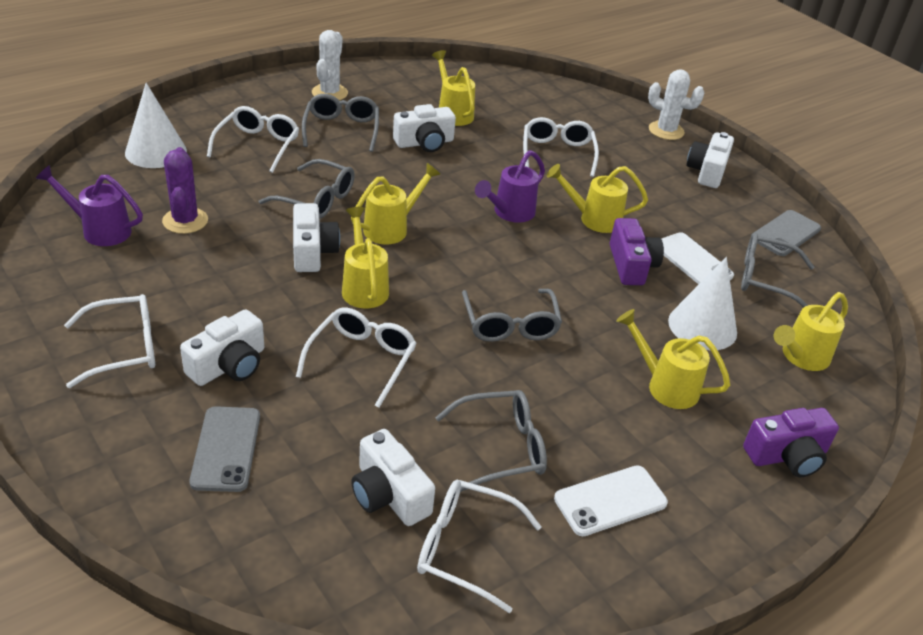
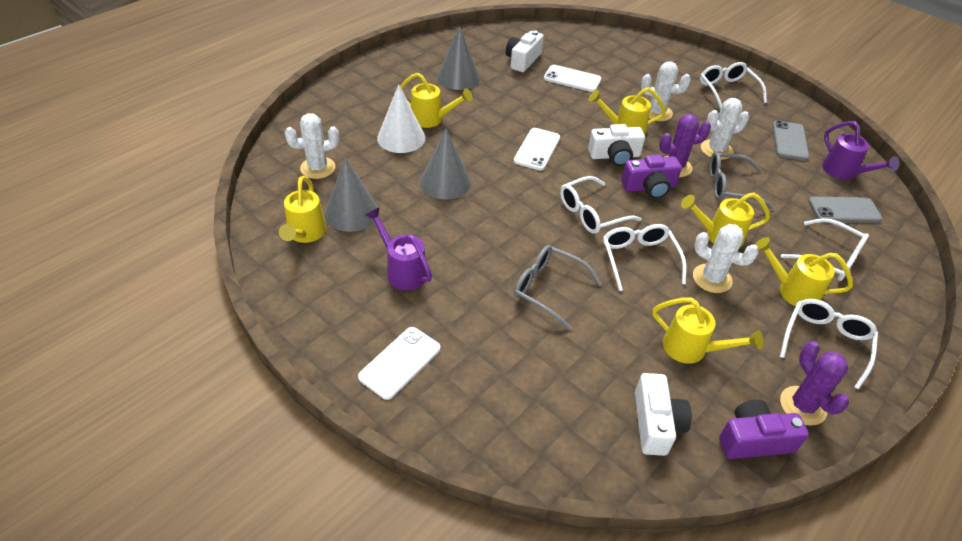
grey cone: none = 0 -> [325,158,379,232] [420,128,471,199] [437,26,480,90] = 3
grey glasses: [259,159,355,219] [302,94,379,152] [435,390,547,492] [462,289,562,342] [741,233,814,308] = 5 -> [514,245,602,330] [709,152,773,209] = 2
purple cactus: [162,147,208,234] = 1 -> [659,114,711,177] [780,341,849,426] = 2
white cactus: [312,30,348,100] [648,69,704,140] = 2 -> [285,113,339,179] [641,61,691,121] [693,224,759,293] [701,98,749,160] = 4
white camera: [180,309,264,386] [293,203,340,272] [351,429,435,526] [393,104,456,152] [686,132,734,188] = 5 -> [506,30,544,72] [588,124,645,166] [635,373,692,456] = 3
white cone: [125,83,187,168] [668,257,737,351] = 2 -> [377,84,425,153] = 1
white phone: [554,465,668,536] [662,232,734,284] = 2 -> [358,327,440,400] [514,128,560,170] [544,65,601,92] = 3

